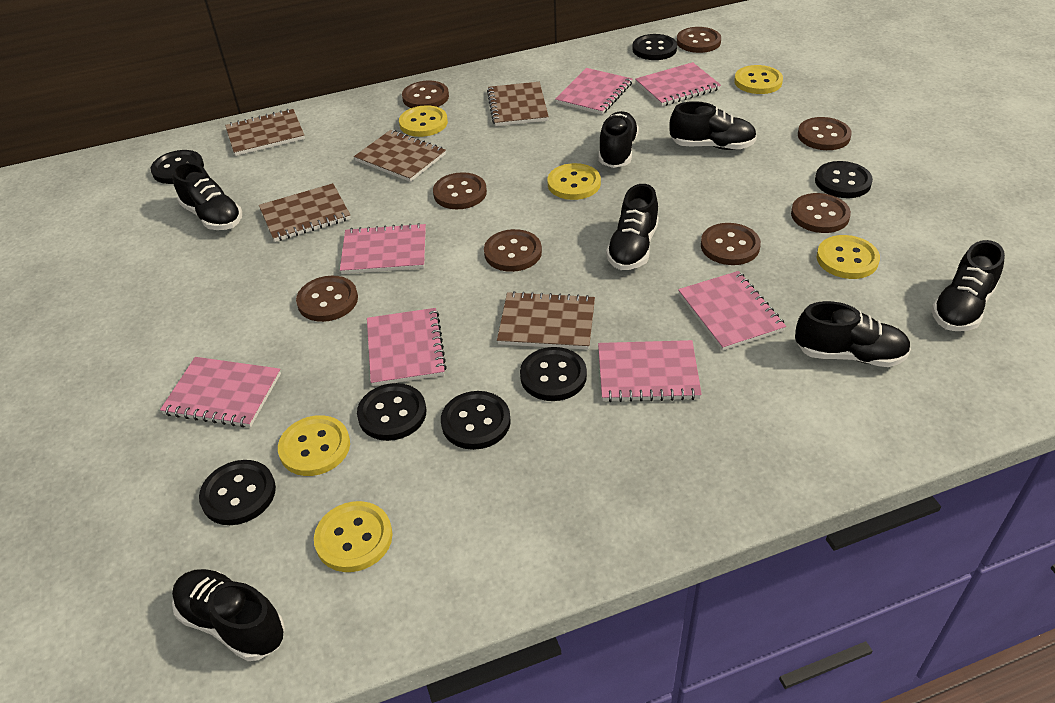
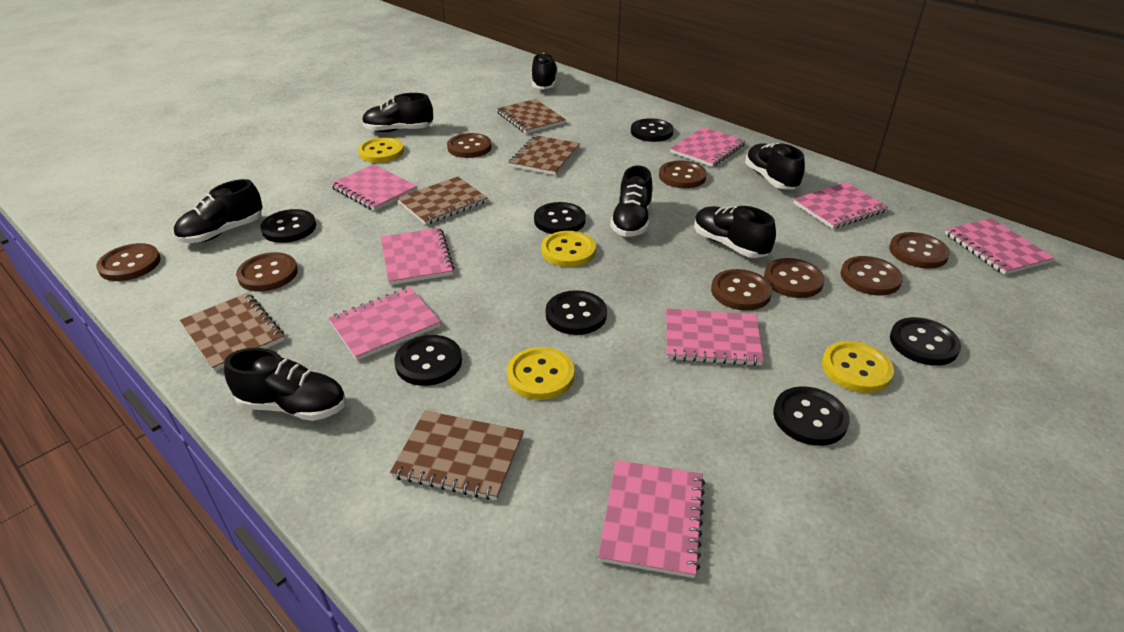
pink notebook: [160,357,281,428] [340,223,426,274] [367,308,447,386] [555,68,632,115] [598,340,702,402] [635,62,721,106] [678,271,786,351] = 7 -> [328,287,441,360] [330,164,417,211] [381,228,454,285] [598,460,705,578] [666,309,764,366] [670,127,746,167] [793,182,888,229] [945,218,1054,275] = 8
yellow button: [278,415,350,476] [314,501,393,572] [399,105,448,137] [547,163,601,200] [734,65,783,94] [817,235,880,279] = 6 -> [358,137,404,163] [507,347,574,400] [541,231,596,267] [822,341,894,393] = 4

